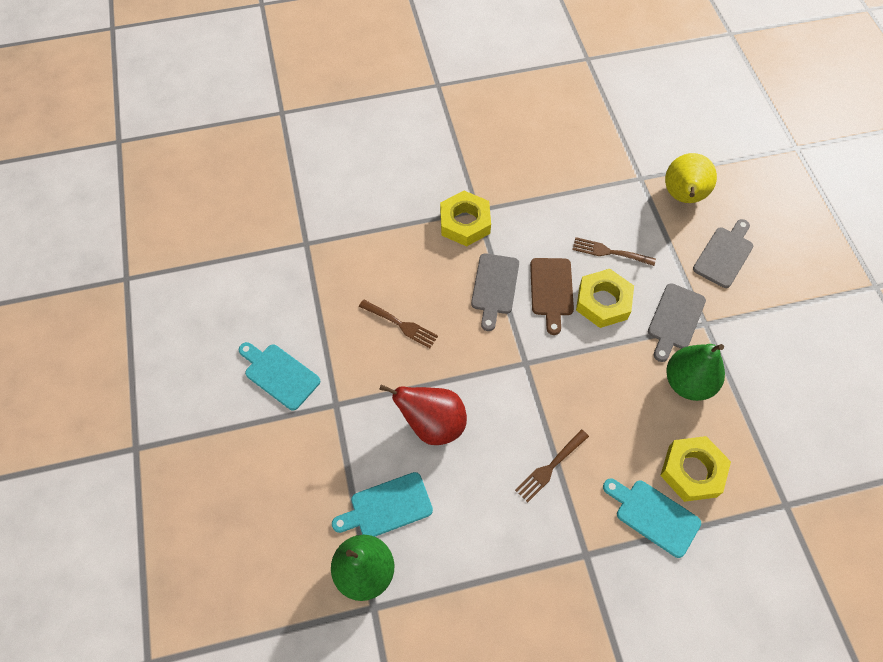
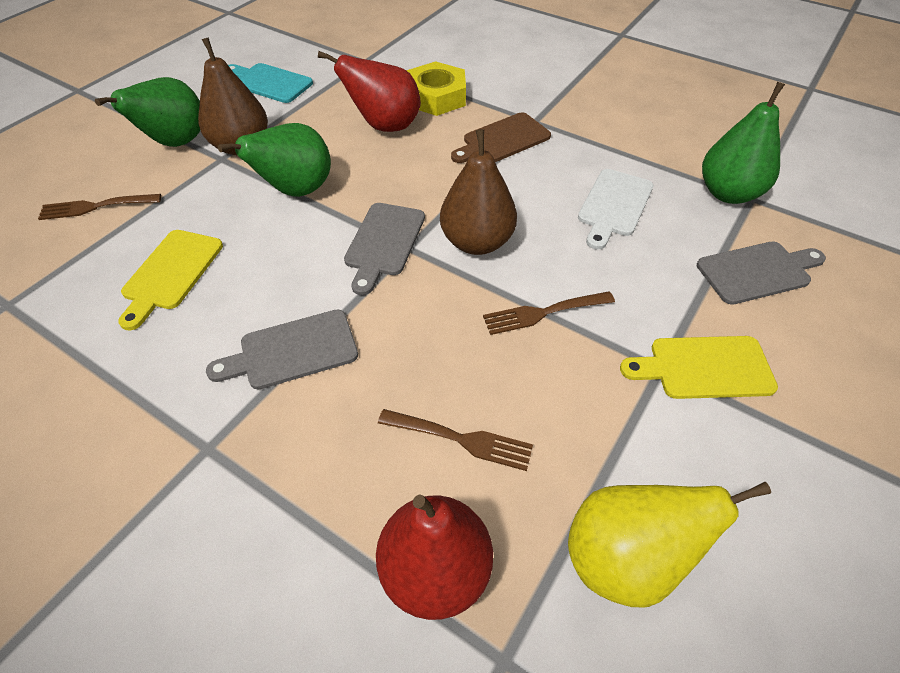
brown pear: none = 0 -> [198,37,268,155] [440,129,517,255] = 2
green pear: [331,535,394,601] [666,344,725,401] = 2 -> [95,77,200,147] [217,123,331,197] [702,82,785,204] = 3
red pear: [379,384,467,445] = 1 -> [318,51,421,132] [376,494,493,620] = 2
turquoise cutting board: [239,342,320,410] [332,472,433,537] [603,479,701,558] = 3 -> [228,63,313,103] = 1
white cutting board: none = 0 -> [578,169,653,250] = 1
yellow cutting board: none = 0 -> [118,230,223,330] [620,336,778,399] = 2
yellow nut: [440,191,491,246] [576,269,634,328] [660,436,731,502] = 3 -> [407,61,466,116] = 1

